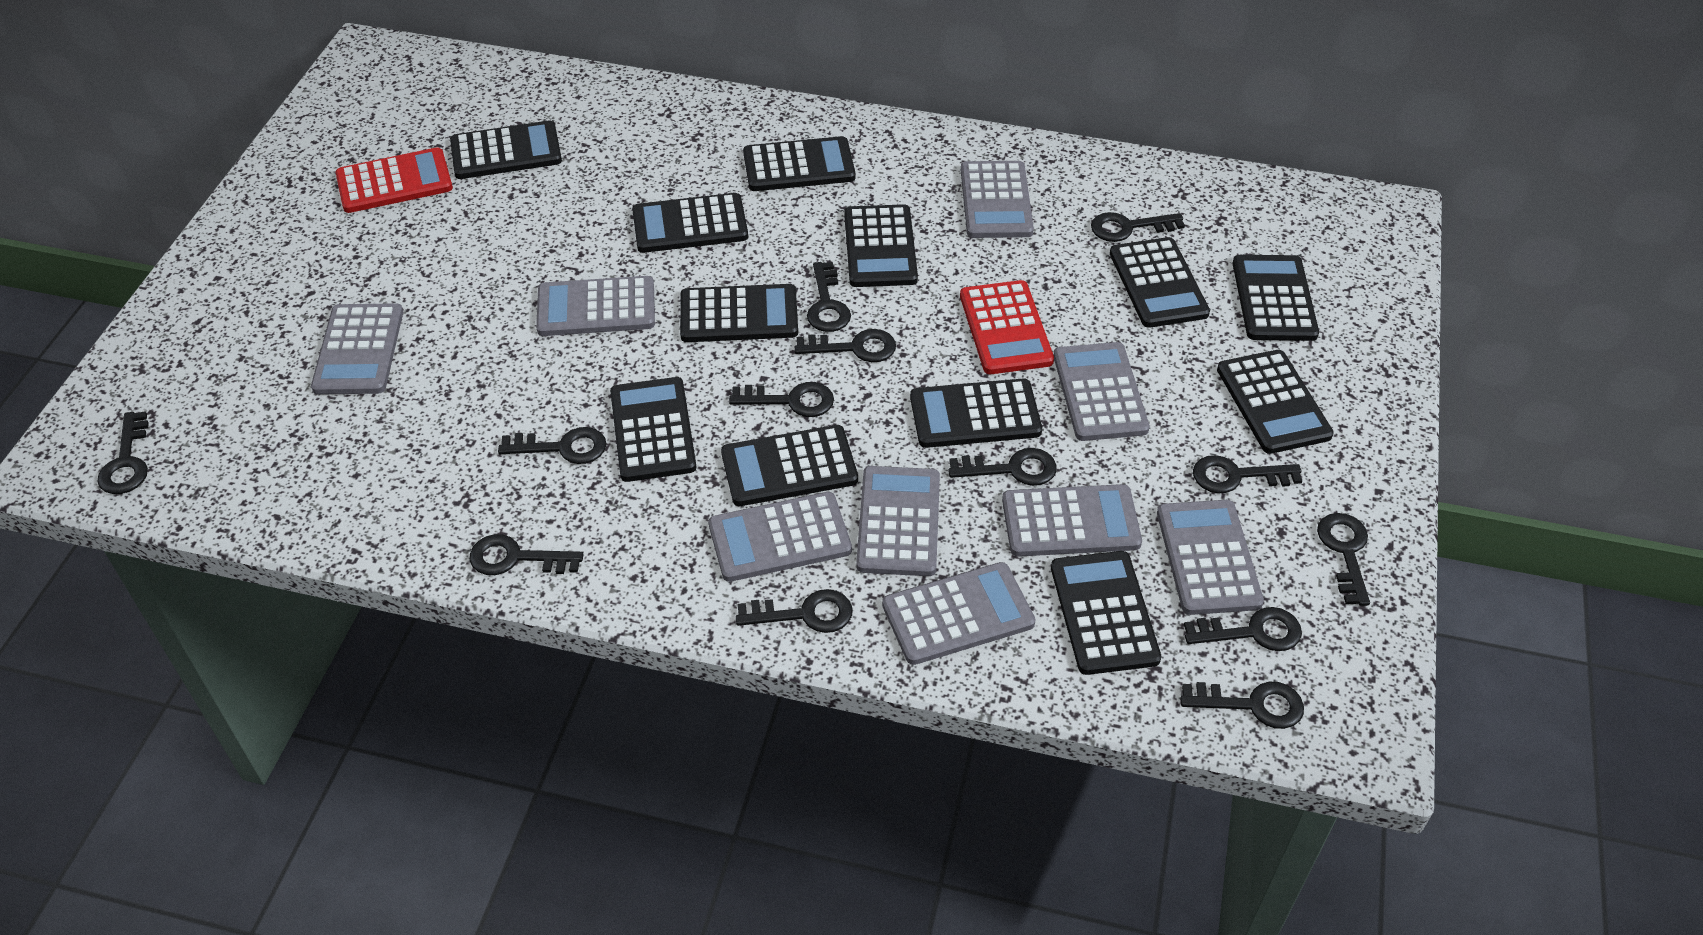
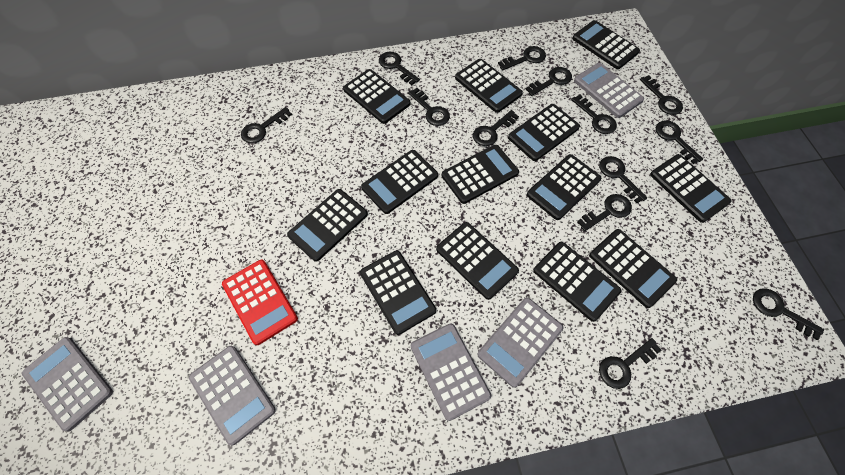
black calculator: [450,120,562,179] [610,377,696,482] [632,193,748,253] [680,284,798,342] [721,425,858,506] [743,136,855,191] [844,204,918,287] [910,379,1042,448] [1051,551,1161,675] [1110,237,1210,328] [1217,350,1334,454] [1233,255,1319,341] = 12 -> [287,189,368,262] [343,69,410,124] [360,250,436,335] [361,150,438,214] [436,222,519,300] [442,145,519,204] [455,59,523,113] [508,104,580,161] [527,154,602,220] [533,242,621,322] [572,20,640,69] [589,229,677,308] [650,154,732,223] = 13
grey calculator: [311,303,403,395] [536,276,655,336] [709,492,852,582] [856,466,940,576] [882,562,1036,665] [961,161,1034,238] [1002,484,1142,557] [1054,342,1150,441] [1157,500,1264,615] = 9 -> [22,337,113,432] [189,346,276,445] [411,323,491,421] [477,297,564,388] [574,63,644,118] = 5
red calculator: [336,148,453,213] [960,280,1054,374] = 2 -> [222,260,298,345] = 1

